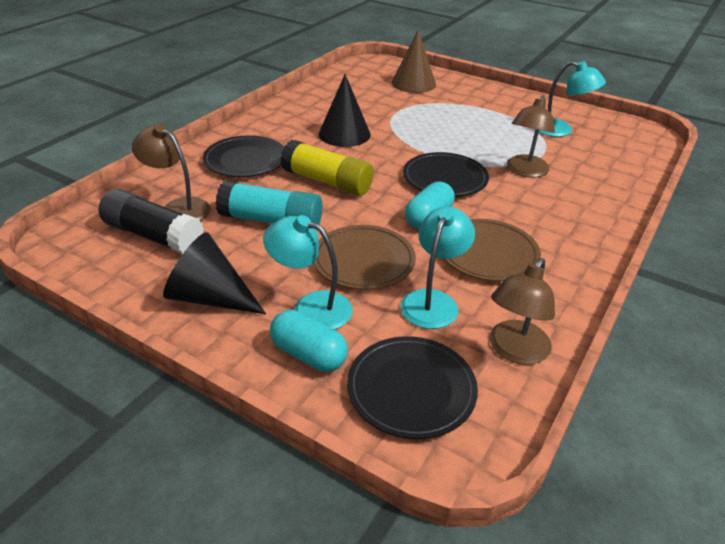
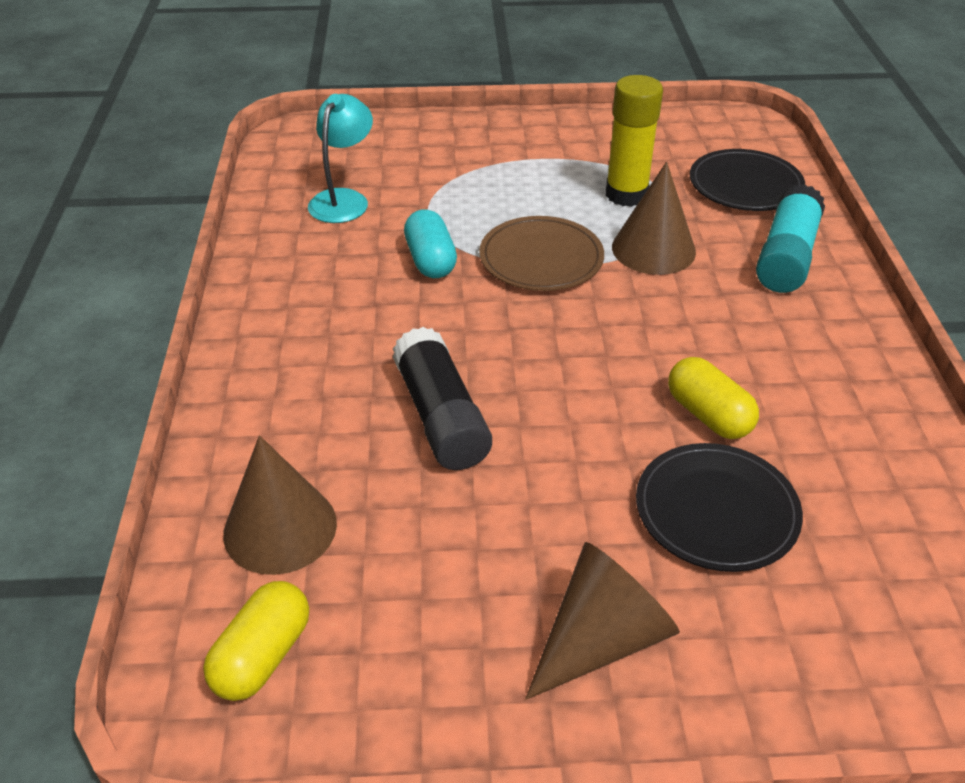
black cone: [163,232,266,314] [319,74,371,147] = 2 -> none = 0
black plate: [203,135,284,177] [347,336,478,439] [403,152,489,197] = 3 -> [636,443,803,572] [690,149,805,211] = 2
brown cone: [392,30,436,93] = 1 -> [223,435,337,575] [525,542,680,700] [612,162,696,275] = 3
brown lamp: [132,124,211,221] [490,258,555,365] [507,96,555,178] = 3 -> none = 0
brown plate: [314,225,416,290] [445,219,541,281] = 2 -> [479,216,604,291] = 1
turquoise capsule: [270,310,348,372] [405,181,455,229] = 2 -> [404,209,457,278] = 1
turquoise lamp: [263,215,353,330] [400,206,475,329] [539,61,606,137] = 3 -> [308,94,373,223] = 1
yellow capsule: none = 0 -> [203,581,309,701] [668,357,759,439] = 2

